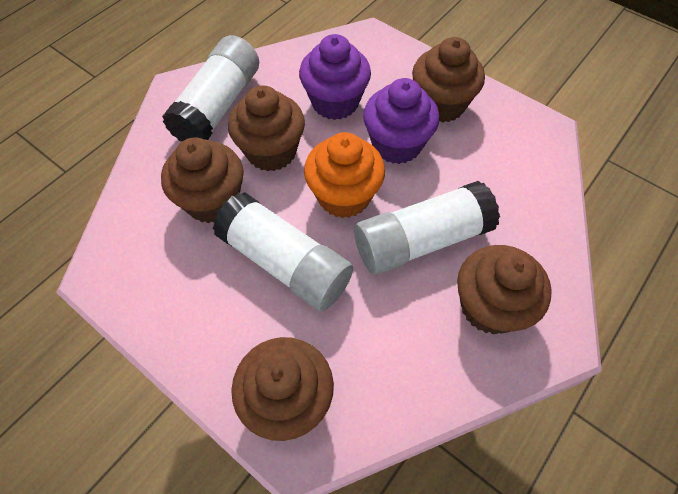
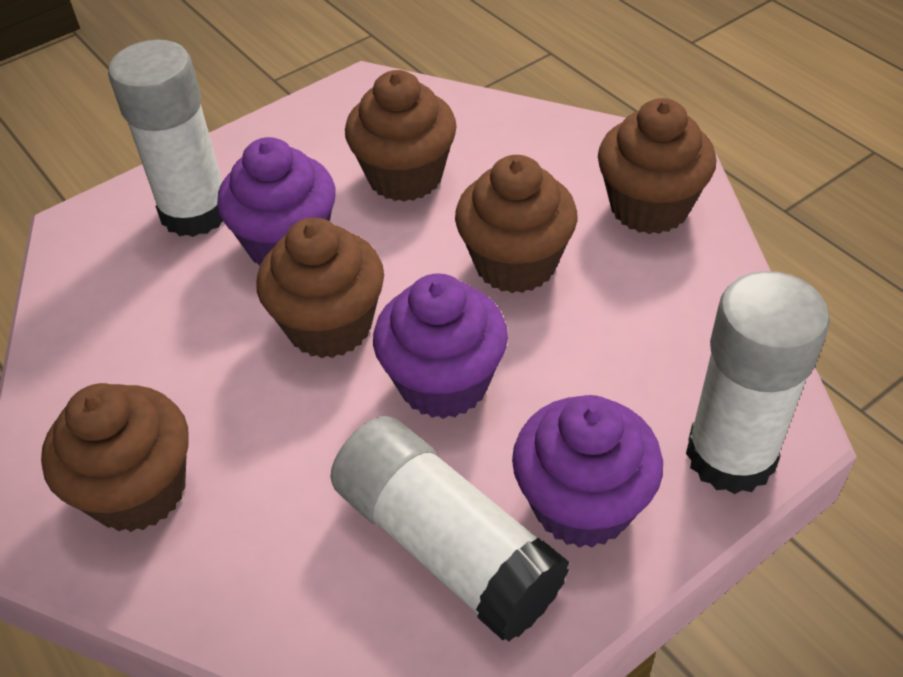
orange cupcake: [304,132,385,218] = 1 -> none = 0
purple cupcake: [299,34,371,120] [363,78,439,164] = 2 -> [217,137,336,266] [373,273,508,419] [512,395,663,548] = 3

